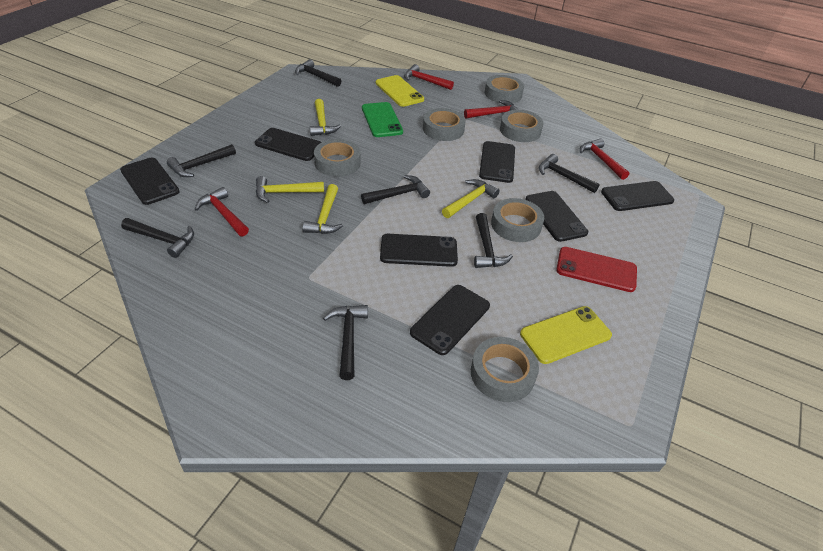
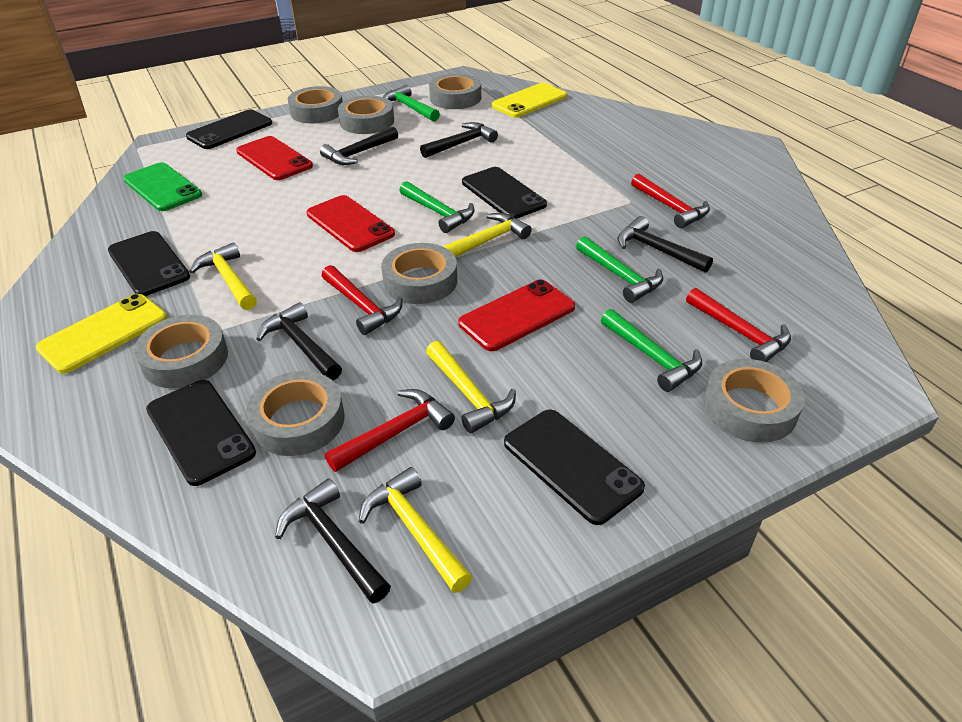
black hammer: [121,218,194,258] [167,144,236,177] [295,59,341,87] [323,305,368,380] [361,175,430,204] [474,213,513,268] [539,154,600,193] = 7 -> [256,302,342,381] [275,478,391,604] [320,126,398,165] [420,122,498,158] [617,216,713,273] = 5
black phone: [120,158,180,205] [255,128,322,161] [380,234,458,267] [410,285,490,355] [479,141,515,183] [525,191,588,242] [601,181,674,211] = 7 -> [108,231,190,296] [146,380,256,486] [186,109,272,149] [462,167,547,219] [504,409,645,525] = 5
green hammer: none = 0 -> [383,85,440,122] [399,181,475,233] [576,236,663,303] [601,309,702,392] = 4
grey tape: [314,139,361,177] [423,108,466,141] [471,337,539,402] [485,75,524,103] [491,198,544,242] [500,110,543,142] = 6 -> [134,315,228,388] [246,371,344,456] [288,86,343,123] [338,96,394,134] [381,243,457,304] [429,74,481,109] [703,359,804,443] = 7
red phone: [556,247,637,292] = 1 -> [236,136,313,180] [307,195,395,252] [458,279,575,351] = 3

